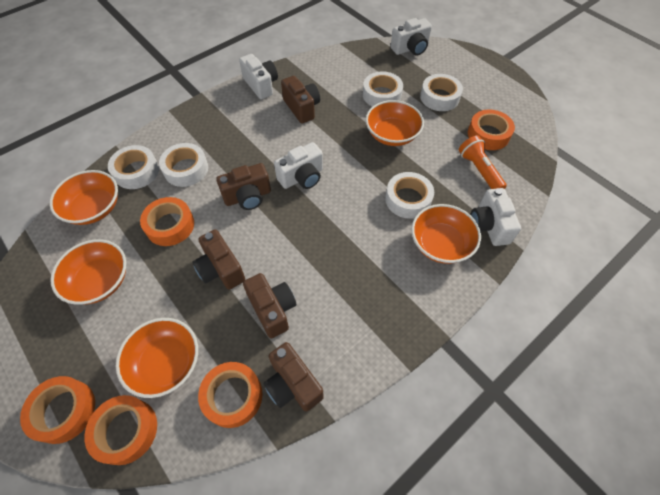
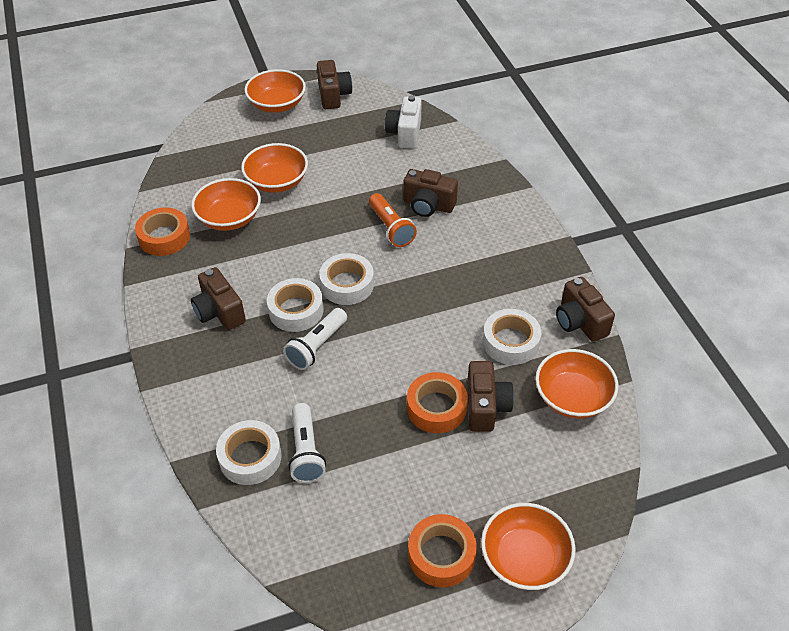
orange tape: [20,376,95,444] [84,395,157,465] [140,197,194,246] [198,362,263,428] [468,109,515,150] = 5 -> [135,207,190,256] [407,372,468,433] [408,514,477,587] = 3
white camera: [239,54,278,99] [274,142,323,189] [391,18,432,56] [470,188,521,246] = 4 -> [385,95,422,148] = 1
white flashlight: none = 0 -> [283,308,347,370] [289,403,326,483] = 2
white tape: [108,145,159,189] [159,143,208,187] [363,71,403,107] [385,172,434,219] [420,74,463,111] = 5 -> [216,420,282,485] [267,278,323,332] [319,253,374,305] [483,309,541,365] = 4

